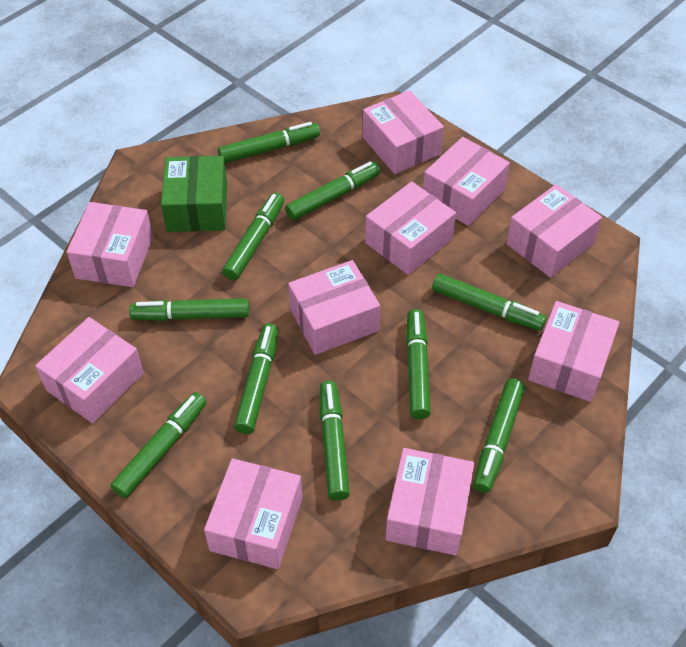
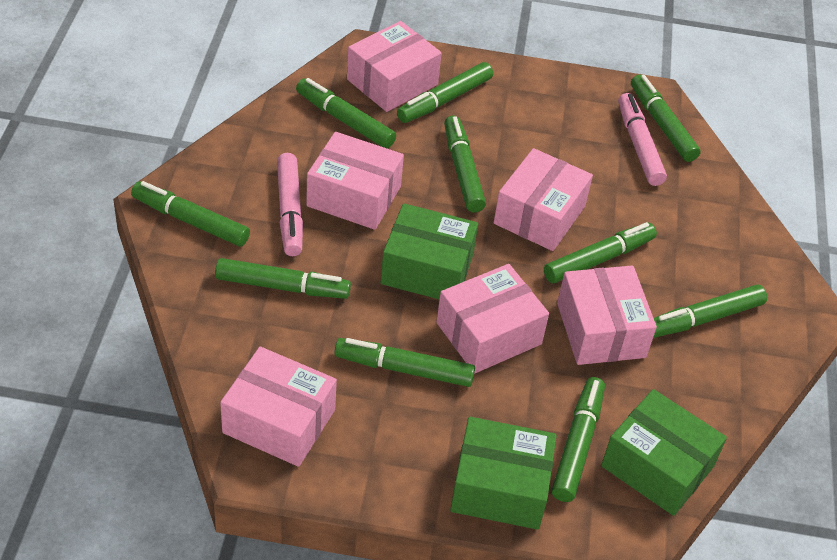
green box: [161,156,227,232] = 1 -> [381,204,478,300] [450,417,557,530] [601,389,727,516] = 3
pink box: [35,317,144,423] [67,202,153,287] [204,458,302,569] [288,260,380,355] [362,90,444,174] [365,181,456,275] [385,448,474,556] [423,137,510,226] [506,184,602,278] [528,301,619,402] = 10 -> [220,347,337,467] [306,132,404,230] [347,21,442,112] [437,264,549,373] [494,148,593,251] [557,265,657,365] = 6
pink marker: none = 0 -> [277,153,303,256] [618,93,667,186] = 2

